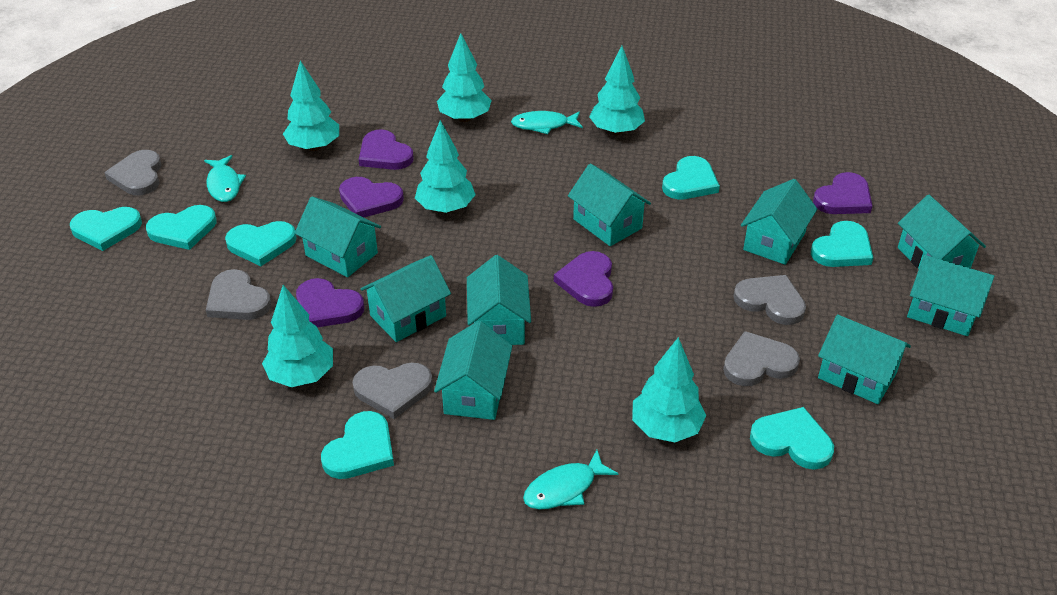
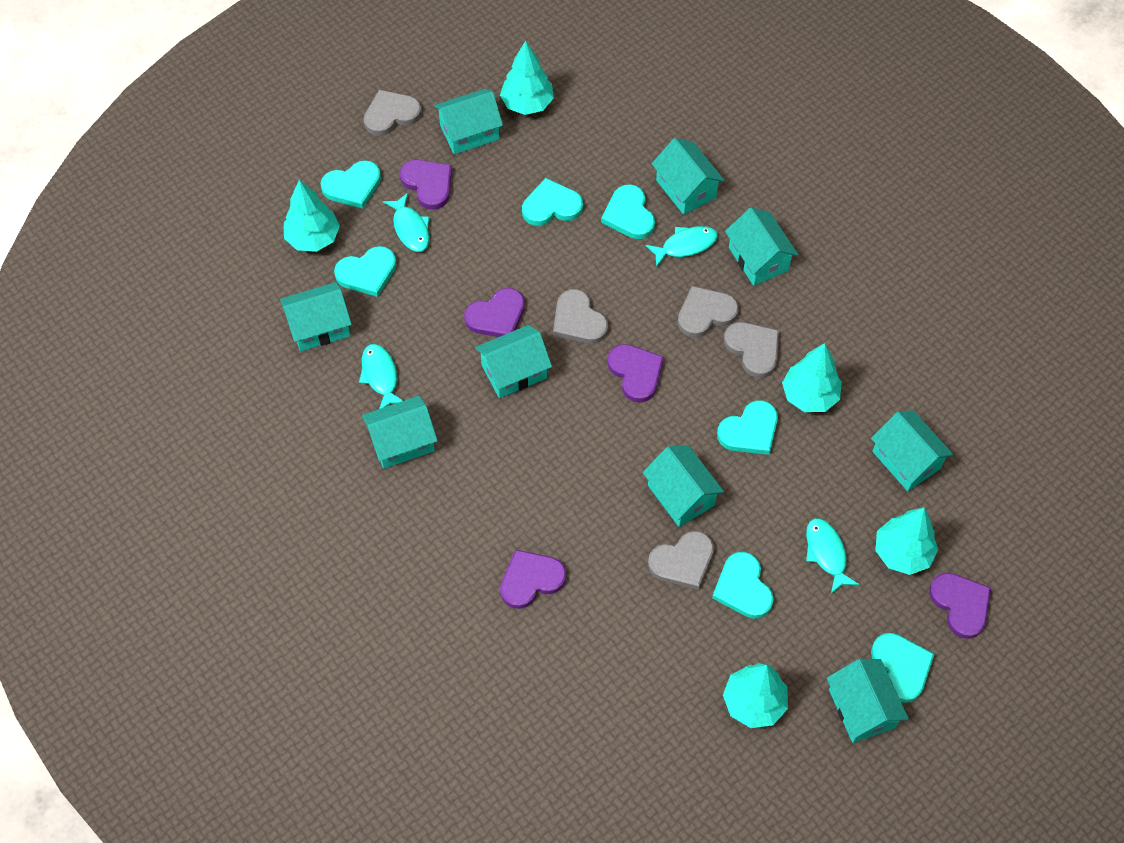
turquoise fish: [204,155,246,202] [511,111,583,134] [523,450,618,509] = 3 -> [359,344,403,409] [383,193,430,252] [645,226,718,267] [806,518,859,594] = 4
turquoise tree: [262,285,333,387] [283,60,339,151] [415,120,476,213] [437,33,492,122] [589,46,645,135] [632,337,706,442] = 6 -> [284,180,340,252] [500,41,554,115] [723,663,788,728] [782,343,842,412] [875,508,938,575] = 5

